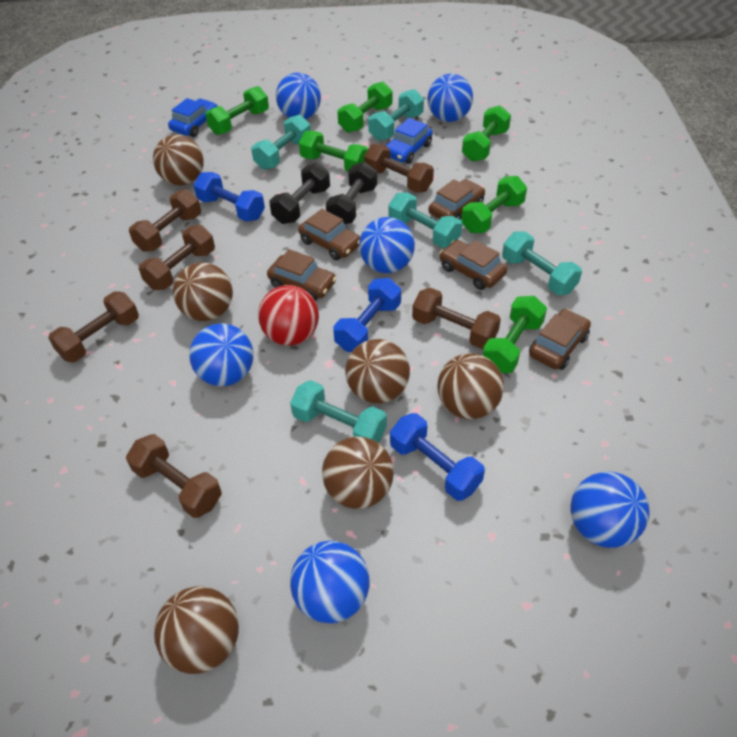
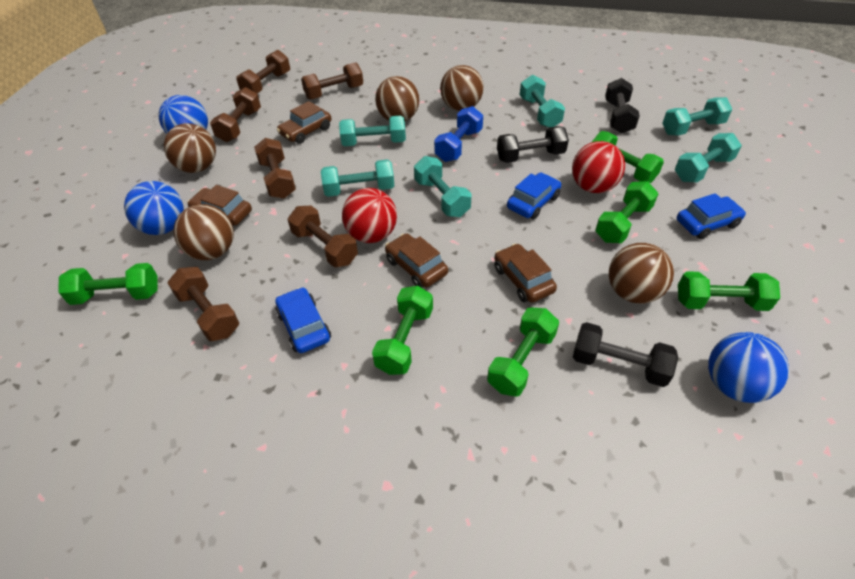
black dumbbell: [270,163,330,224] [326,162,377,224] = 2 -> [497,126,569,163] [573,322,678,387] [605,78,640,134] = 3
blue ball: [189,323,254,386] [276,73,321,119] [290,541,370,623] [359,217,415,273] [427,74,473,122] [571,472,650,548] = 6 -> [124,181,184,235] [159,95,208,134] [708,332,789,403] = 3
blue car: [168,98,218,137] [386,118,433,164] = 2 -> [275,287,331,353] [507,172,561,219] [677,193,746,239] = 3
blue dumbbell: [194,172,265,222] [333,278,401,352] [390,413,485,501] = 3 -> [434,106,483,162] = 1
brown ball: [153,135,204,186] [154,586,239,674] [173,262,233,321] [322,436,394,509] [345,339,410,404] [437,353,504,419] = 6 -> [164,123,216,173] [174,204,234,260] [375,76,419,121] [440,65,484,111] [609,243,674,304] = 5
brown car: [267,249,337,301] [298,209,360,260] [429,179,485,220] [440,240,507,290] [529,309,591,370] = 5 -> [187,185,252,225] [277,101,331,144] [385,233,448,288] [494,244,557,303] = 4
red ball: [258,285,319,346] = 1 -> [342,188,397,243] [572,141,625,193] = 2
turquoise dumbbell: [251,115,311,170] [290,380,387,443] [368,89,424,141] [388,193,462,248] [502,232,582,295] = 5 -> [321,160,394,197] [339,116,406,146] [414,156,472,217] [520,75,565,128] [662,97,732,136] [675,133,742,182] = 6

